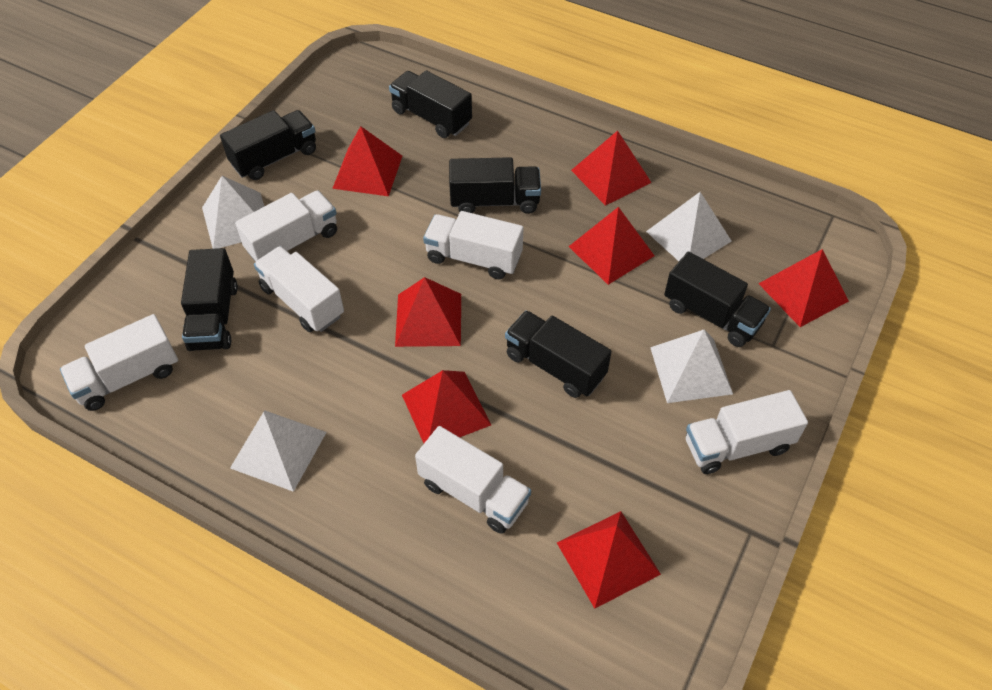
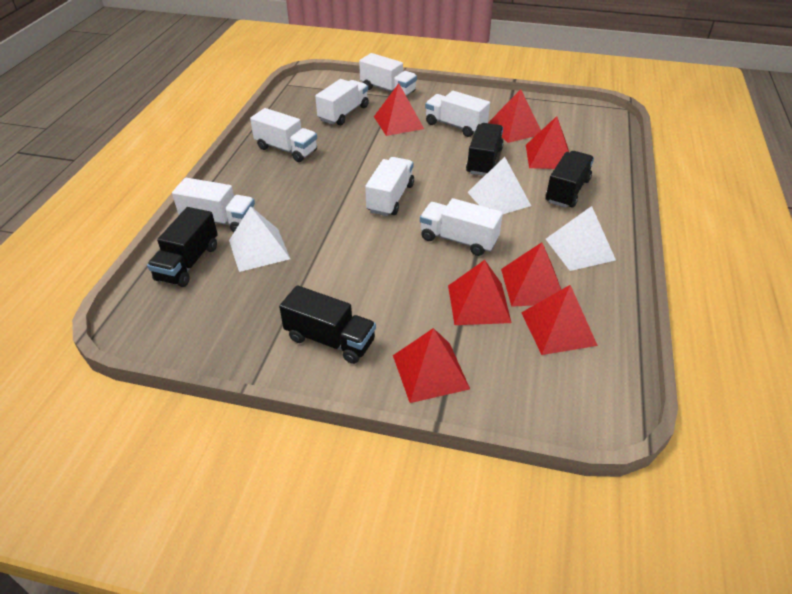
black truck: [181,248,238,351] [220,110,316,180] [389,70,472,138] [449,157,541,214] [505,310,612,398] [664,252,771,347] = 6 -> [147,207,218,287] [279,285,376,364] [466,123,503,176] [545,151,594,208] = 4
white pyramid: [202,176,264,249] [230,411,327,492] [646,192,731,261] [650,330,733,403] = 4 -> [229,206,290,272] [467,157,531,214] [546,206,616,271] = 3
white truck: [60,314,178,411] [235,190,337,262] [254,246,344,332] [415,426,531,534] [423,211,524,279] [686,390,808,474] = 6 -> [172,178,255,232] [250,108,317,162] [315,79,369,125] [359,53,417,96] [365,157,414,216] [420,198,503,256] [425,91,490,137] = 7

